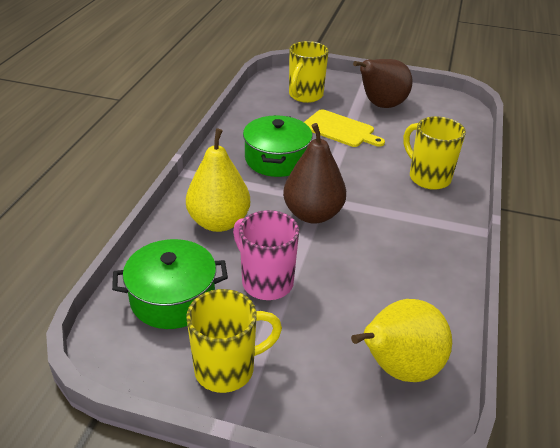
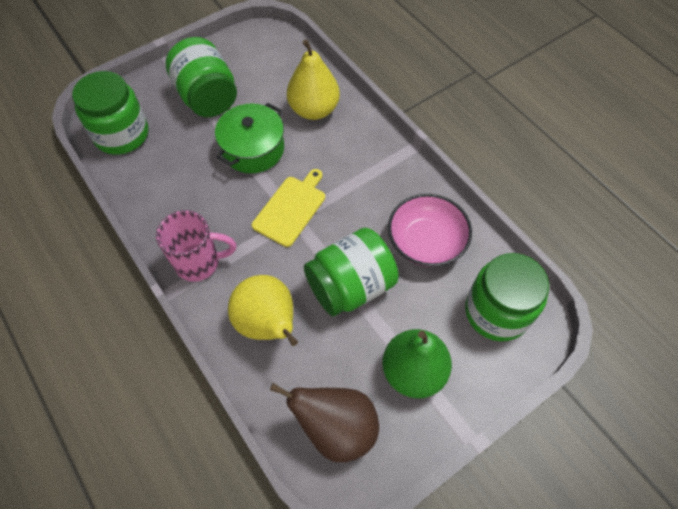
brown pear: [283,123,346,224] [353,59,413,108] = 2 -> [270,383,379,462] = 1
green jar: none = 0 -> [72,71,148,155] [166,37,237,117] [304,228,399,316] [465,253,549,342] = 4
green pear: none = 0 -> [382,329,452,398] = 1
green pot: [112,239,228,329] [243,115,313,177] = 2 -> [215,103,284,173] = 1
pink bowl: none = 0 -> [388,194,472,267] = 1
yellow mug: [186,289,282,393] [289,41,329,103] [403,116,466,190] = 3 -> none = 0

